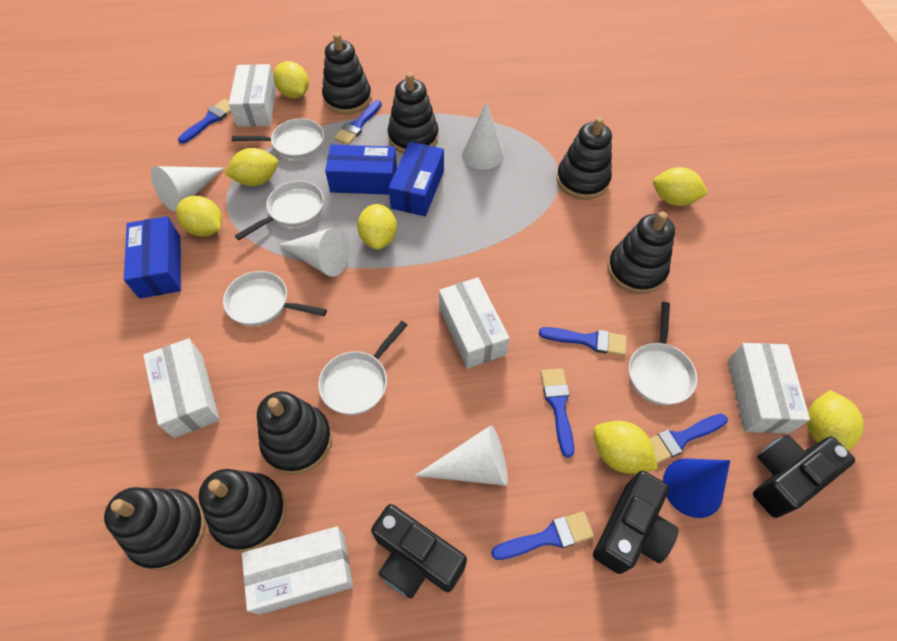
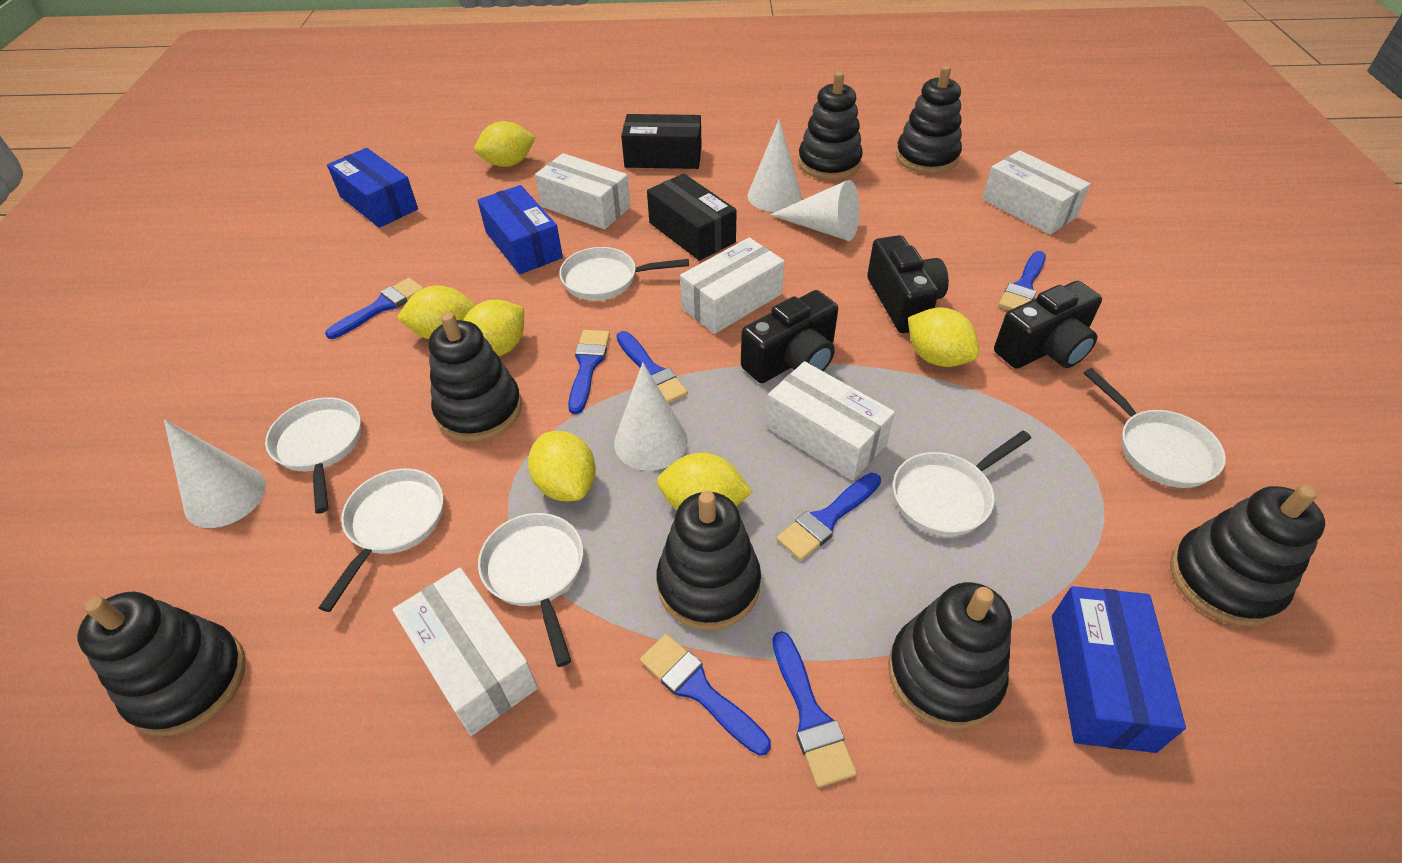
black box: none = 0 -> [621,114,702,169] [647,174,737,261] = 2
blue brush: [178,99,231,144] [334,100,382,145] [491,511,594,560] [539,327,627,356] [541,368,574,458] [650,414,728,464] = 6 -> [325,278,423,339] [568,330,610,414] [616,331,688,404] [640,634,771,756] [772,631,857,788] [777,473,881,561] [998,251,1046,310] = 7
blue cone: [663,458,730,518] = 1 -> none = 0
white pan: [223,271,327,326] [232,119,324,159] [235,181,324,240] [318,321,408,415] [629,302,697,405] = 5 -> [265,397,361,514] [319,468,443,612] [478,513,583,667] [559,247,689,300] [893,431,1031,536] [1084,368,1226,488] = 6
yellow lemon: [176,196,222,236] [225,148,278,186] [274,61,309,98] [357,204,397,250] [593,421,658,474] [653,167,708,206] [807,390,864,450] = 7 -> [397,285,476,339] [463,300,524,356] [474,121,536,167] [528,431,596,501] [657,453,752,510] [908,308,979,367] = 6

